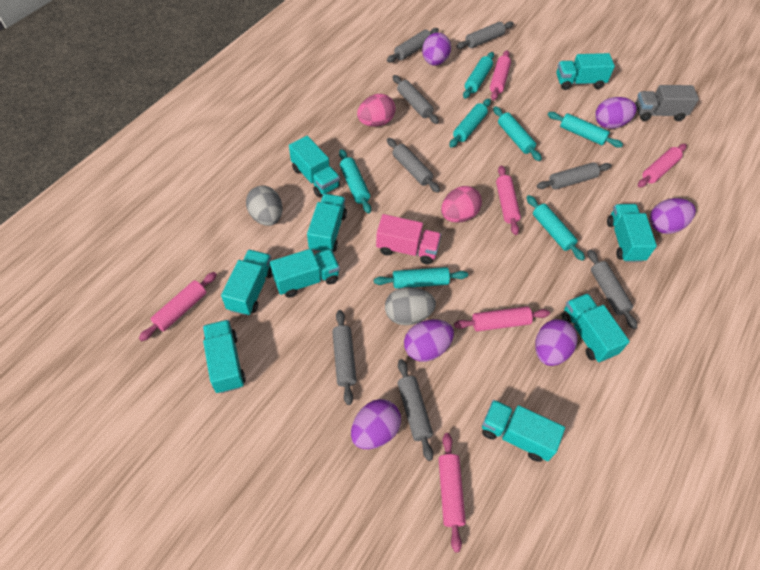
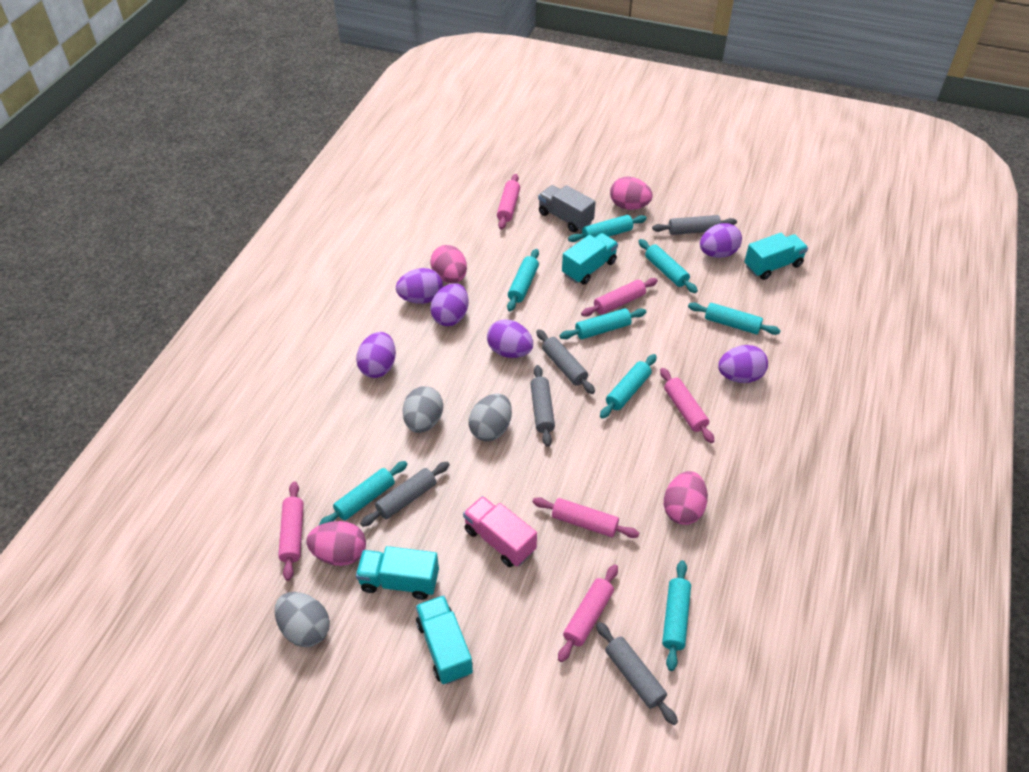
grey egg: [246,185,282,226] [385,287,436,325] = 2 -> [275,592,330,647] [403,386,443,433] [468,394,512,441] = 3
grey rolling pin: [332,310,357,405] [387,28,439,62] [387,138,440,193] [393,75,439,124] [397,359,433,461] [456,21,514,49] [537,162,611,190] [588,249,637,329] = 8 -> [360,462,450,527] [530,365,555,447] [536,329,595,394] [596,622,678,725] [652,215,737,235] = 5
pink egg: [357,94,396,127] [441,186,482,223] = 2 -> [306,521,366,566] [430,245,467,283] [610,177,653,210] [664,471,708,525] = 4
turquoise rolling pin: [339,149,371,214] [374,267,468,289] [449,99,491,148] [463,52,494,99] [493,106,542,161] [526,195,585,261] [548,112,623,147] = 7 -> [319,461,407,525] [507,249,539,311] [560,308,646,339] [568,215,647,242] [600,354,657,419] [638,239,698,293] [662,560,691,671] [688,303,781,335] = 8
turquoise truck: [203,320,246,393] [221,250,272,316] [270,249,340,298] [289,136,340,197] [307,194,347,252] [482,400,565,462] [556,53,615,90] [562,293,630,362] [607,204,657,263] = 9 -> [356,546,439,600] [416,595,473,684] [562,233,618,285] [744,233,808,280] = 4

